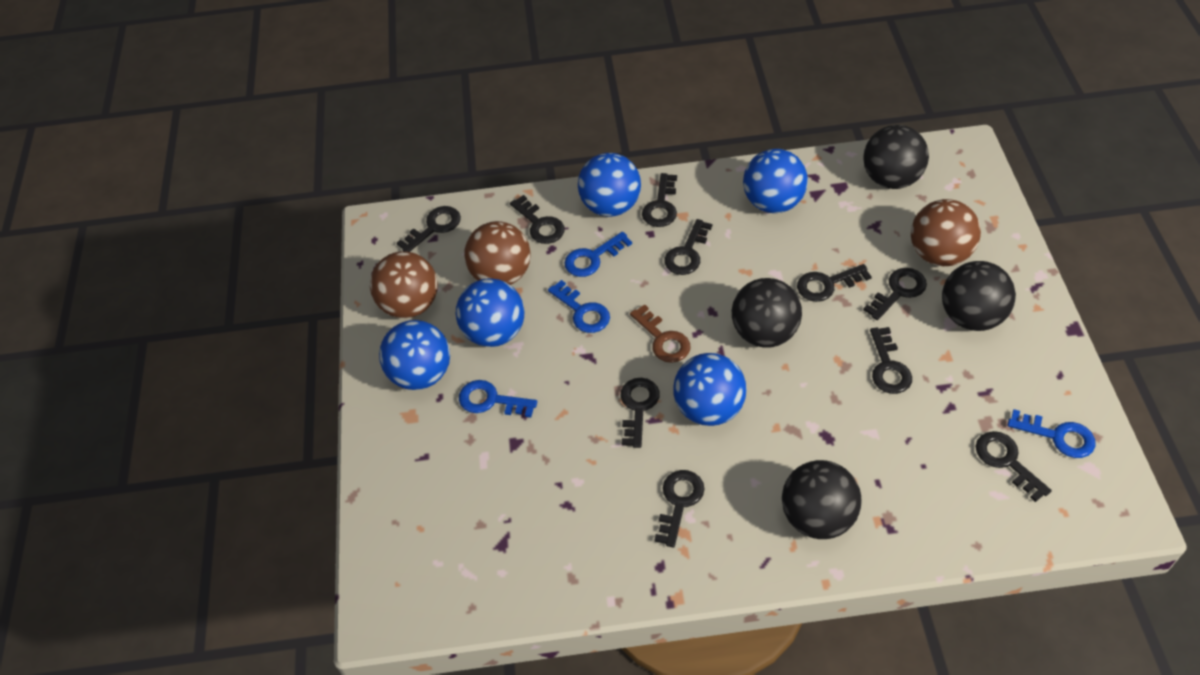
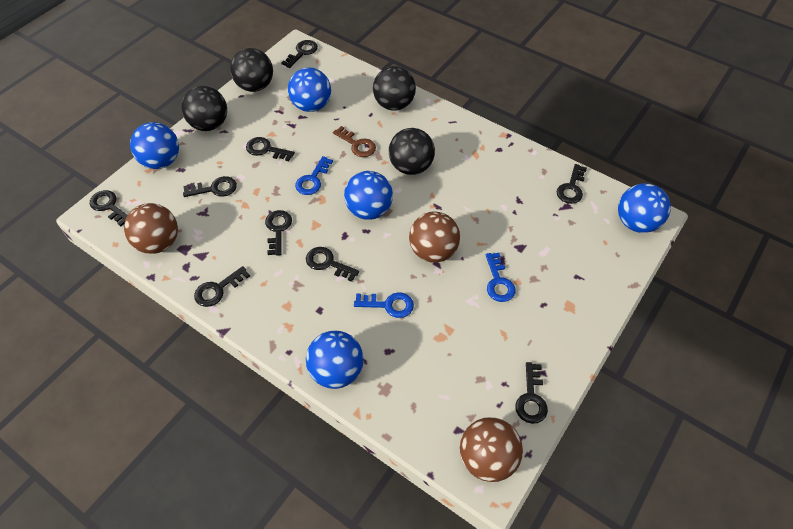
black key: [397,206,461,252] [510,195,565,244] [620,378,660,448] [642,173,677,227] [654,470,704,548] [664,219,712,275] [797,264,872,302] [863,268,927,320] [870,327,912,394] [976,431,1052,502] = 10 -> [90,190,127,226] [183,176,237,197] [194,266,250,307] [246,137,295,161] [265,210,292,256] [281,40,318,68] [306,247,359,282] [515,362,548,424] [556,164,587,204] = 9
blue key: [459,380,537,417] [548,280,610,333] [564,232,632,277] [1008,409,1096,458] = 4 -> [295,156,333,195] [354,292,414,318] [486,253,516,302] = 3

